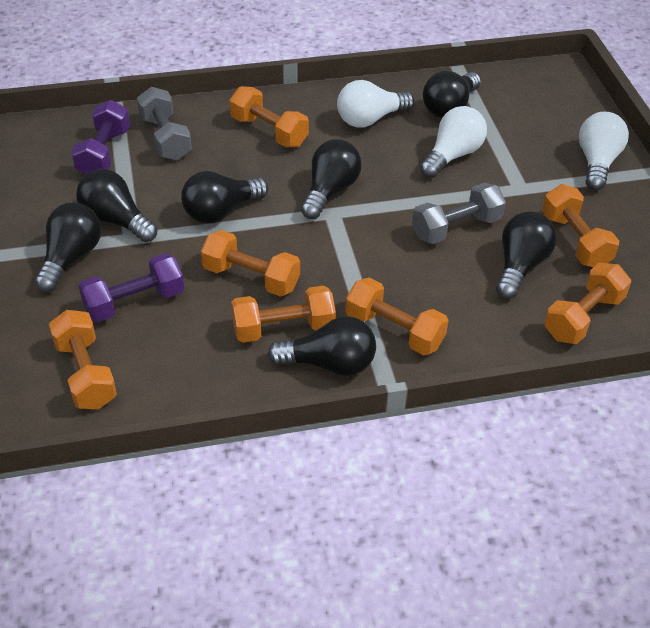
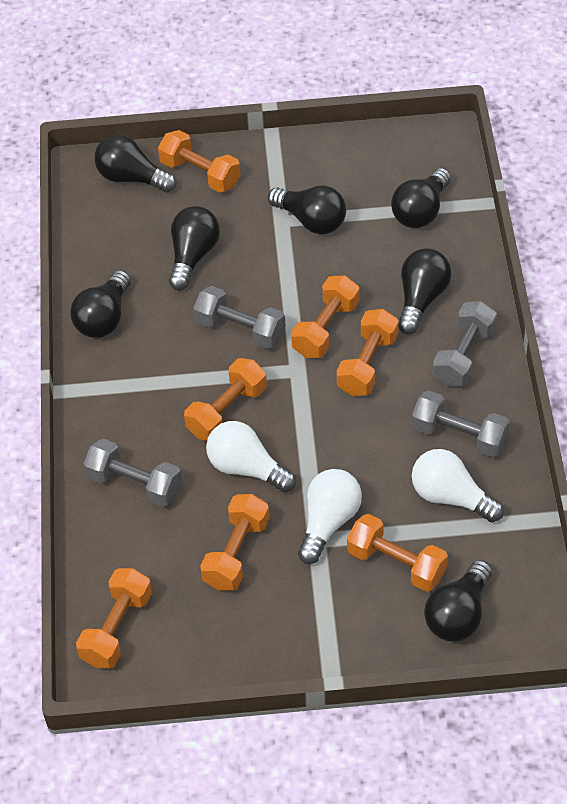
grey dumbbell: [137,87,192,160] [412,183,506,244] = 2 -> [84,439,182,507] [193,286,286,349] [412,391,510,457] [433,301,497,387] = 4
purple dumbbell: [71,100,130,175] [78,253,184,322] = 2 -> none = 0

